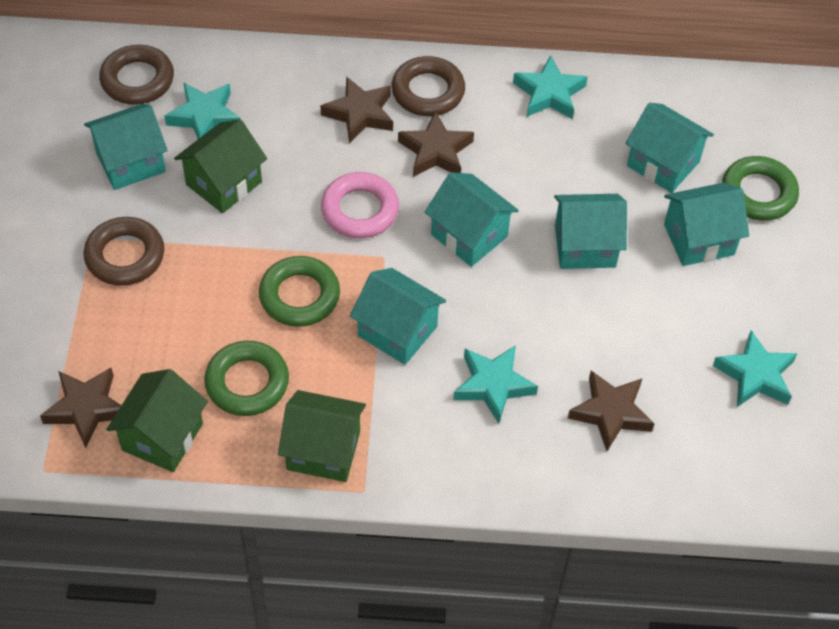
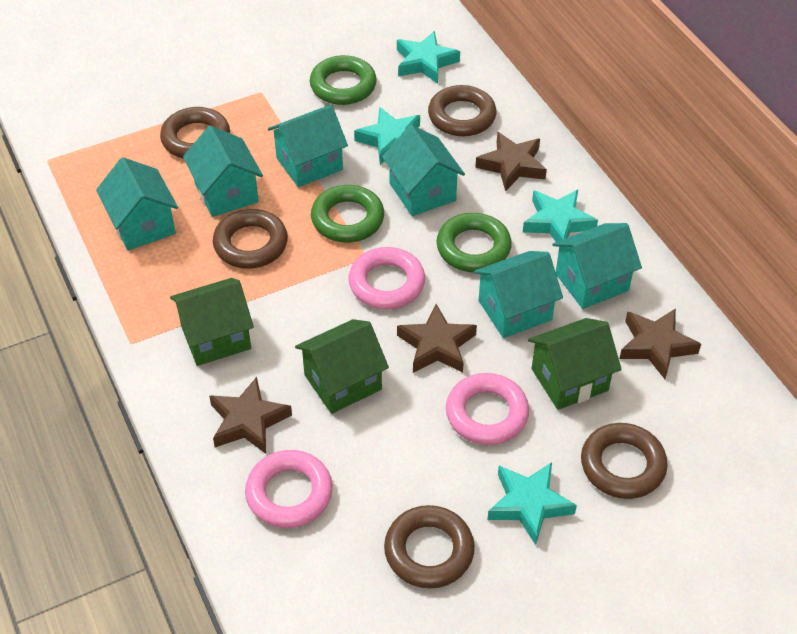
brown ring: [83,217,164,286] [99,45,174,105] [392,56,465,116] = 3 -> [160,107,230,159] [213,209,288,269] [384,505,475,588] [428,85,497,136] [581,423,668,499] = 5
pink ring: [321,172,399,238] = 1 -> [245,450,333,528] [348,247,425,309] [446,373,529,445] = 3

